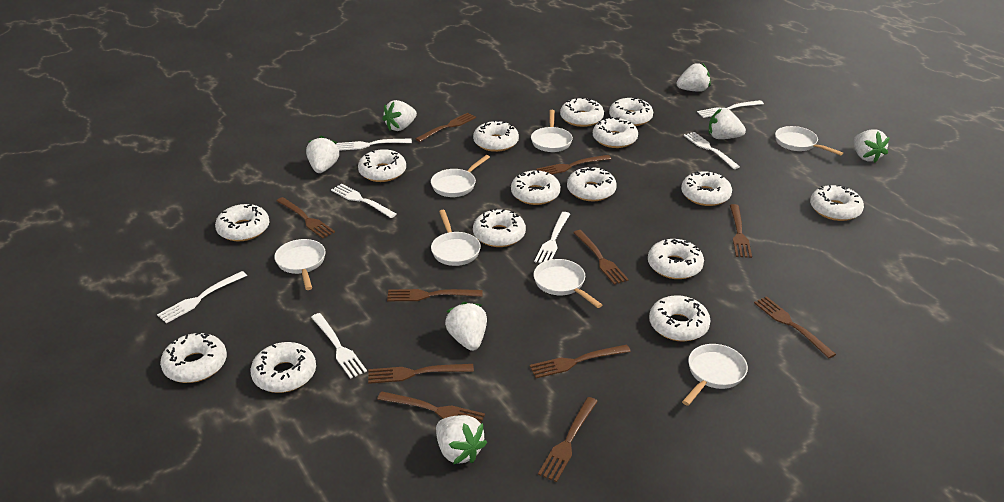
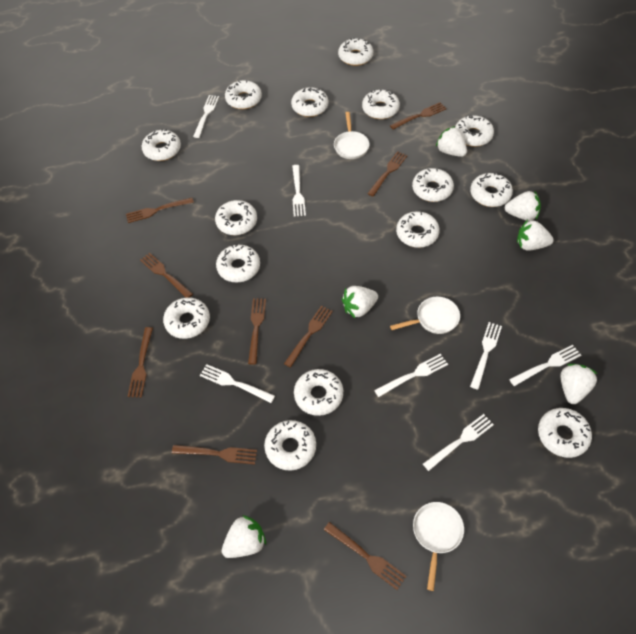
brown fork: [277,197,335,239] [368,364,474,384] [377,391,485,423] [387,289,483,301] [415,113,476,142] [530,344,631,378] [536,155,611,174] [538,397,598,482] [573,230,629,285] [730,204,752,258] [754,296,836,358] = 11 -> [126,198,194,223] [127,327,153,398] [140,253,193,298] [172,445,257,464] [248,298,266,365] [284,305,333,368] [324,522,406,590] [367,151,407,196] [390,102,447,129] = 9
white pan: [274,239,326,290] [431,155,490,197] [431,210,481,266] [531,110,573,152] [534,259,602,308] [682,344,748,406] [775,126,843,156] = 7 -> [334,112,369,159] [390,297,460,334] [413,502,464,591] = 3
white strawberry: [306,136,339,173] [382,100,417,131] [436,415,487,464] [445,302,487,351] [676,63,710,92] [709,109,746,139] [854,130,890,163] = 7 -> [222,515,266,558] [342,286,378,318] [436,126,467,157] [505,191,541,221] [517,219,554,251] [561,364,598,404] = 6

